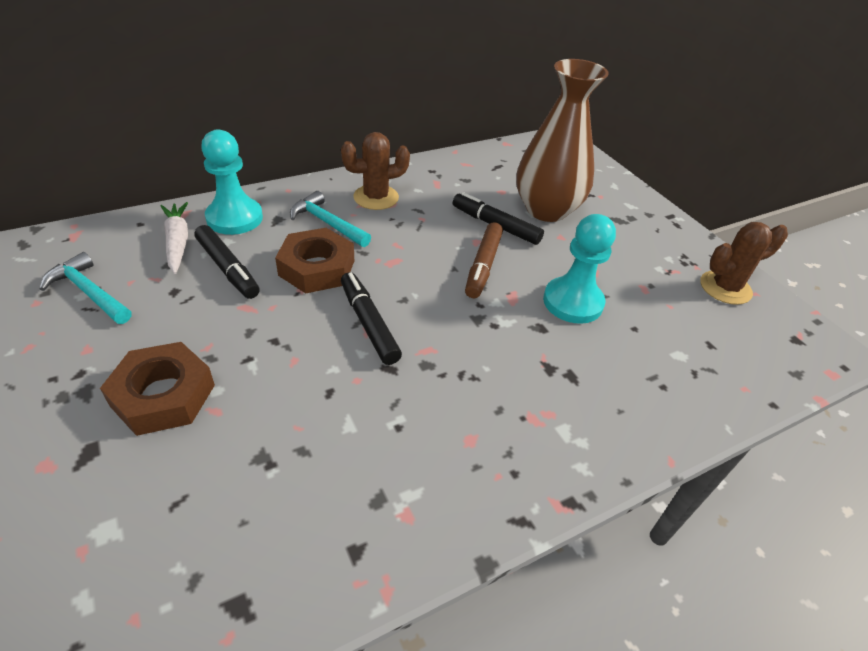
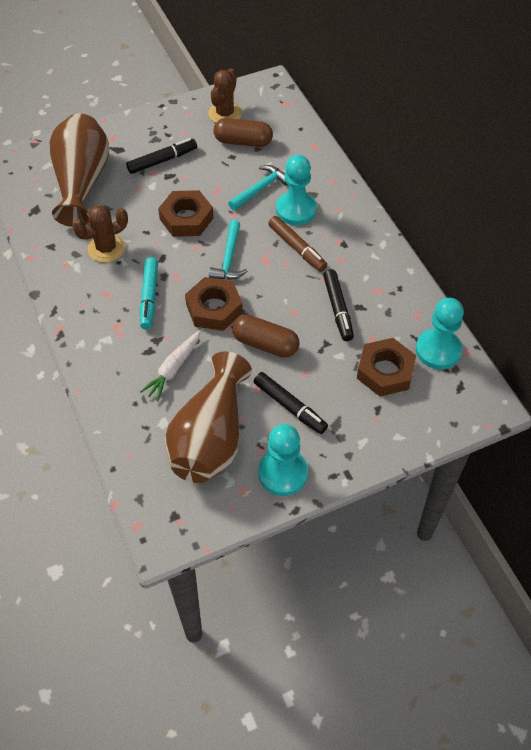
brown capsule: none = 0 -> [214,118,273,147] [233,315,300,358] = 2
brown nut: [100,342,215,436] [275,228,354,293] = 2 -> [158,190,214,237] [185,277,243,331] [357,338,416,396] = 3
brown vase: [516,59,609,222] = 1 -> [49,114,109,227] [165,351,252,483] = 2
turquoise marker: none = 0 -> [140,257,158,329] = 1
turquoise pawn: [201,130,263,235] [543,214,616,324] = 2 -> [258,424,308,496] [276,155,317,225] [416,298,464,369] = 3

